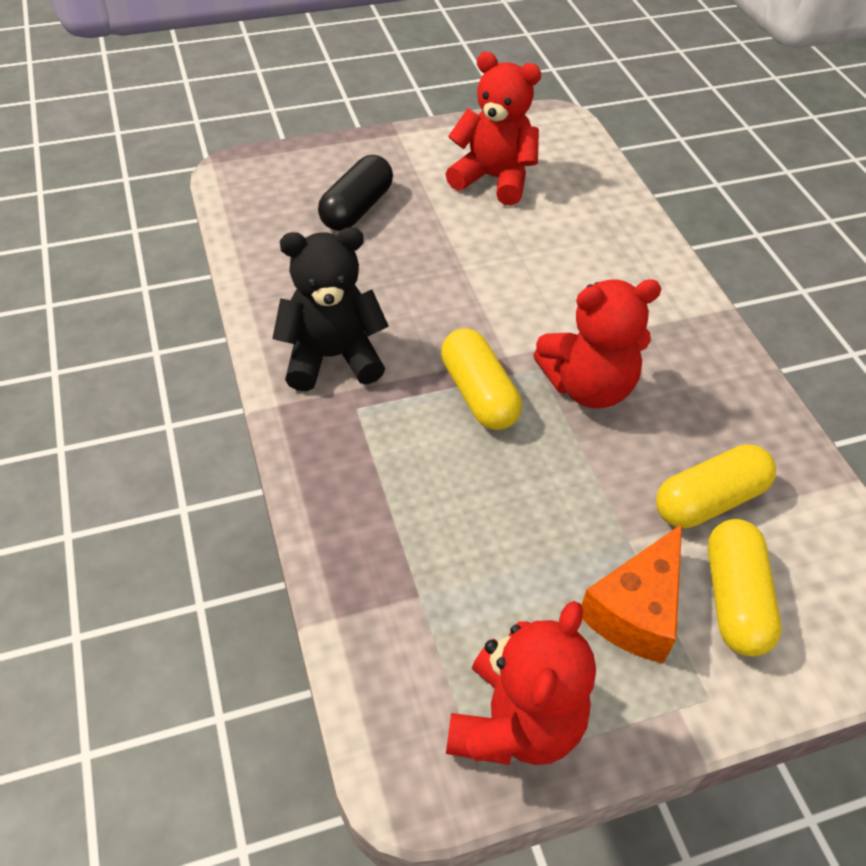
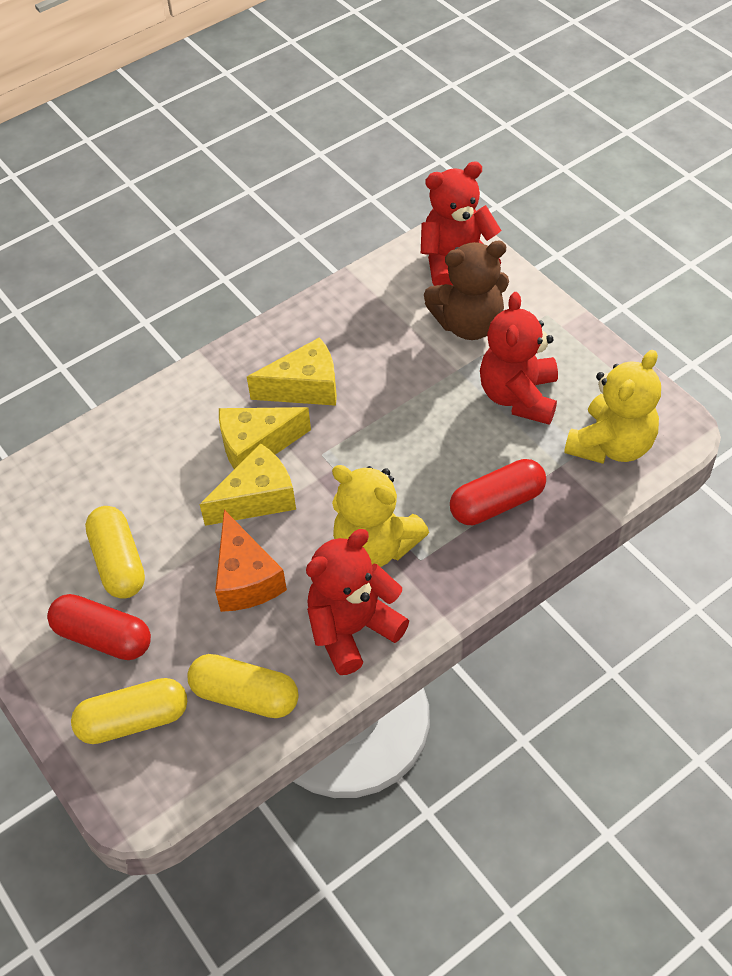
black capsule: [318,155,393,231] = 1 -> none = 0
black teddy bear: [272,227,389,391] = 1 -> none = 0
brown teddy bear: none = 0 -> [424,240,509,340] = 1
red capsule: none = 0 -> [47,594,151,660] [450,459,546,525] = 2
yellow cheese: none = 0 -> [199,443,296,526] [219,407,311,469] [247,337,337,406] = 3
yellow teddy bear: none = 0 -> [332,465,429,567] [564,350,661,464] = 2

